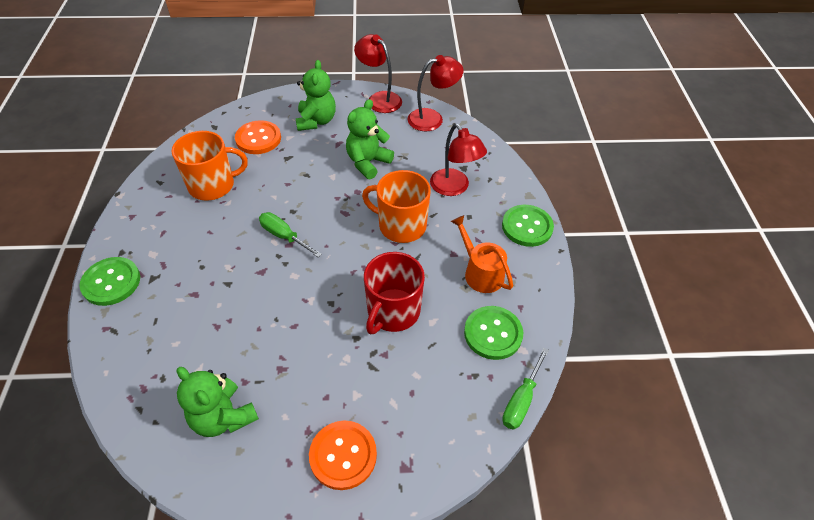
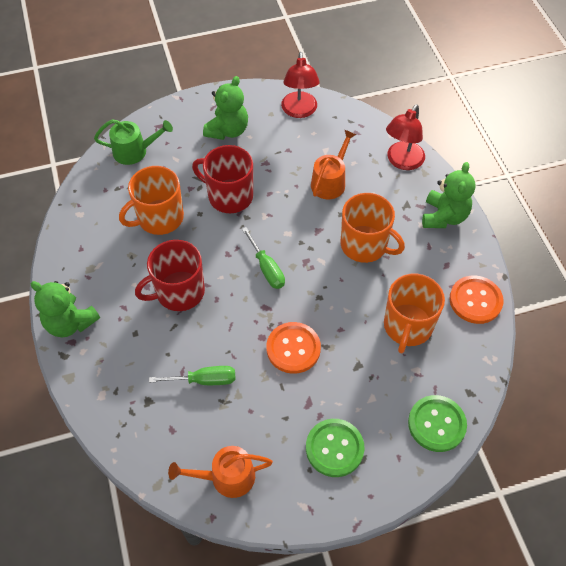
green button: [79,257,140,306] [464,306,523,360] [502,205,554,247] = 3 -> [306,419,364,477] [408,395,467,452] = 2
green watering can: none = 0 -> [94,119,173,165] = 1
orange mug: [172,131,248,201] [362,170,431,243] = 2 -> [119,166,184,235] [341,193,405,263] [384,274,445,354] = 3
orange watering can: [451,215,513,293] = 1 -> [168,446,273,498] [311,130,356,199] = 2
red lamp: [354,34,402,113] [408,55,464,131] [430,124,487,196] = 3 -> [281,52,320,118] [386,104,425,170] = 2
red mug: [364,252,425,334] = 1 -> [135,240,205,311] [192,145,253,213] = 2

